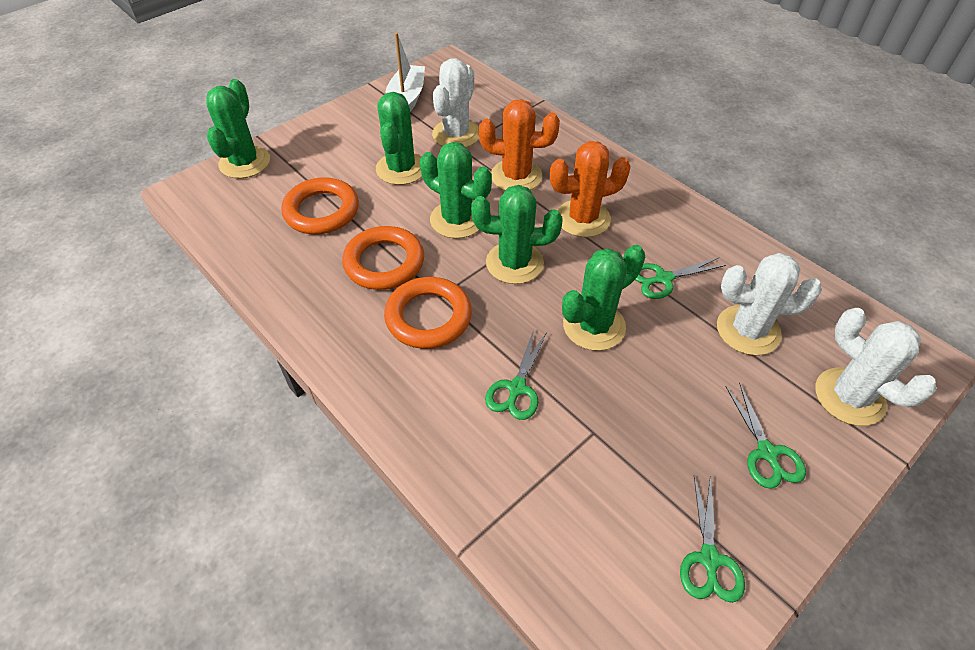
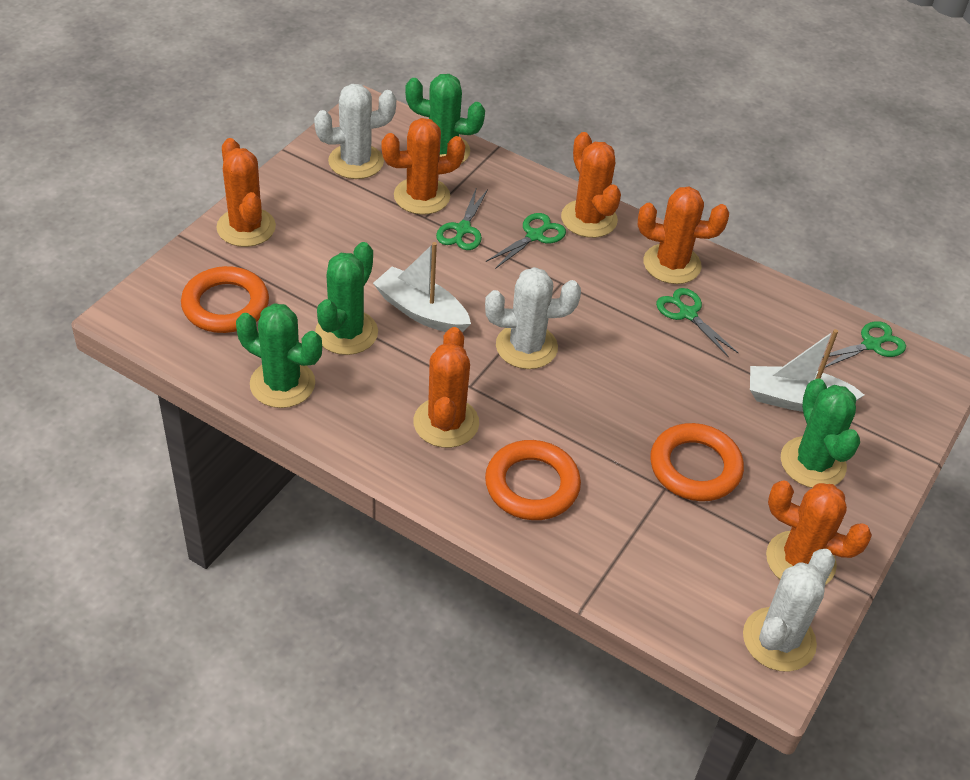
green cactus: [206,79,270,178] [376,92,422,185] [420,142,492,238] [471,185,562,284] [562,245,645,351] = 5 -> [236,303,322,408] [315,242,378,355] [405,74,485,164] [781,379,860,488] = 4
orange cactus: [479,99,560,190] [550,141,631,237] = 2 -> [216,138,276,247] [381,118,465,215] [413,327,479,448] [561,132,621,238] [638,187,729,284] [766,480,872,585] = 6
white boat: [385,32,425,112] = 1 -> [373,242,471,332] [750,329,864,412] = 2

